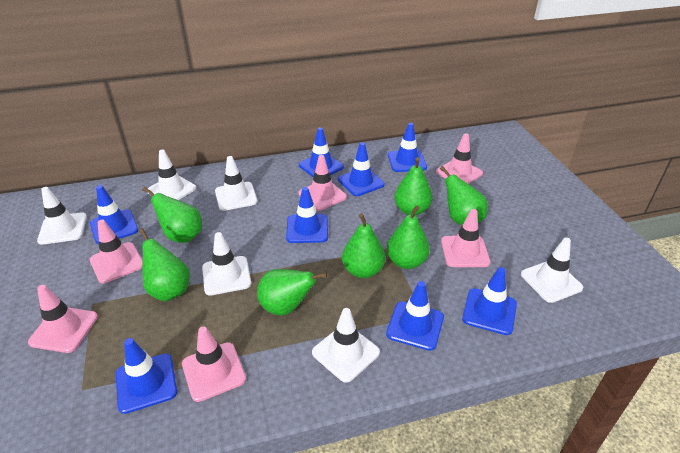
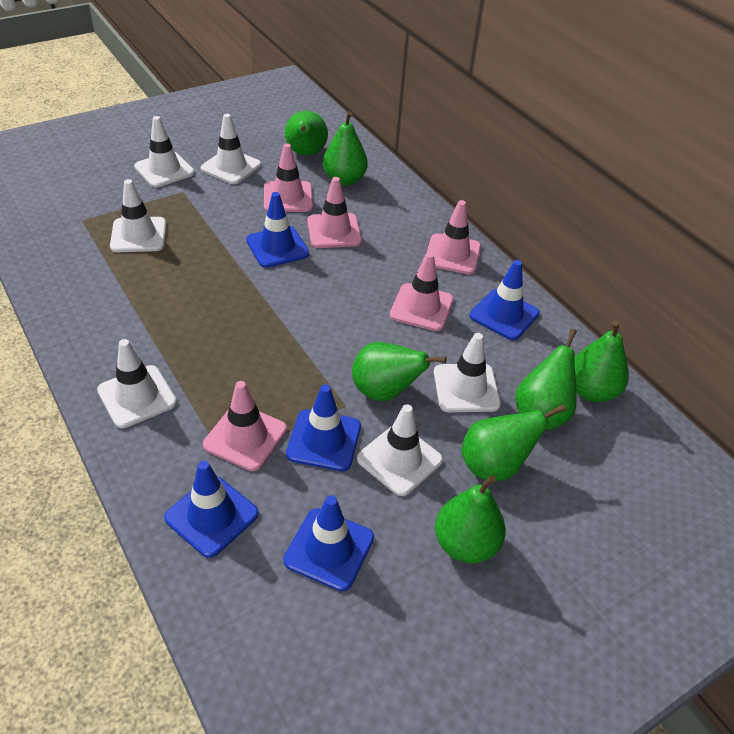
blue traffic cone: [90,185,138,244] [116,338,177,414] [286,187,328,243] [299,127,344,177] [338,142,385,196] [386,281,444,351] [388,123,427,172] [462,267,517,335] = 8 -> [164,461,259,558] [246,192,309,268] [283,495,374,591] [286,384,361,471] [470,260,540,340] = 5
pink traffic cone: [28,285,98,353] [90,220,143,283] [182,326,246,402] [298,155,347,211] [436,133,483,184] [441,209,490,267] = 6 -> [203,381,287,471] [264,144,313,212] [307,177,362,248] [390,252,454,331] [427,200,481,274] = 5

